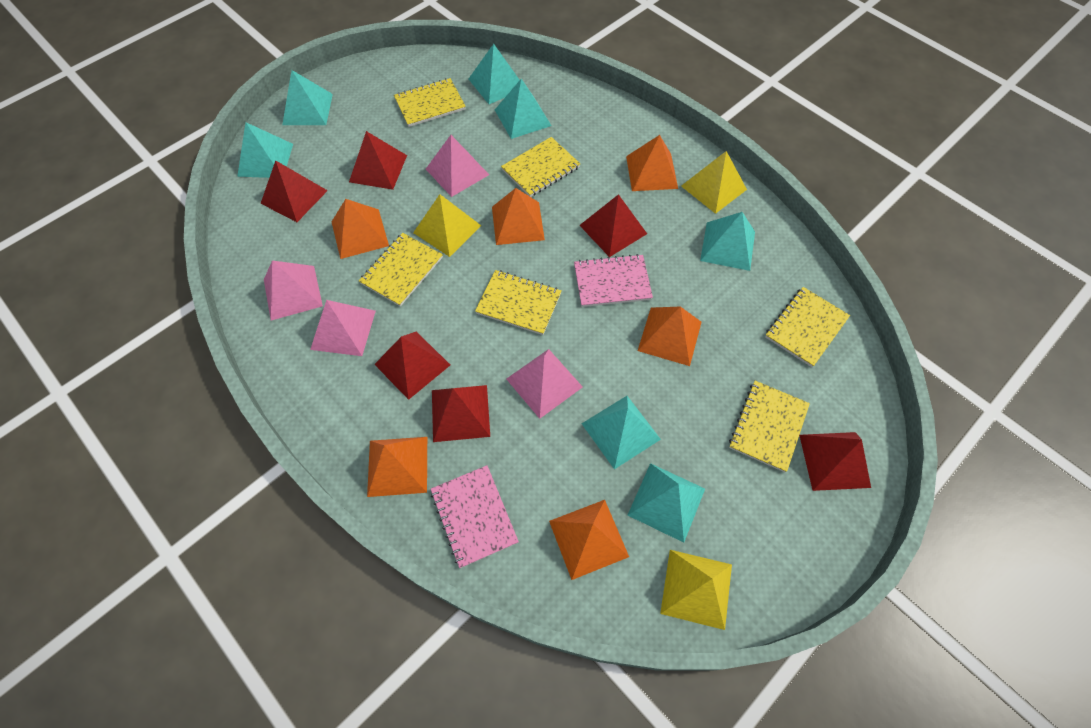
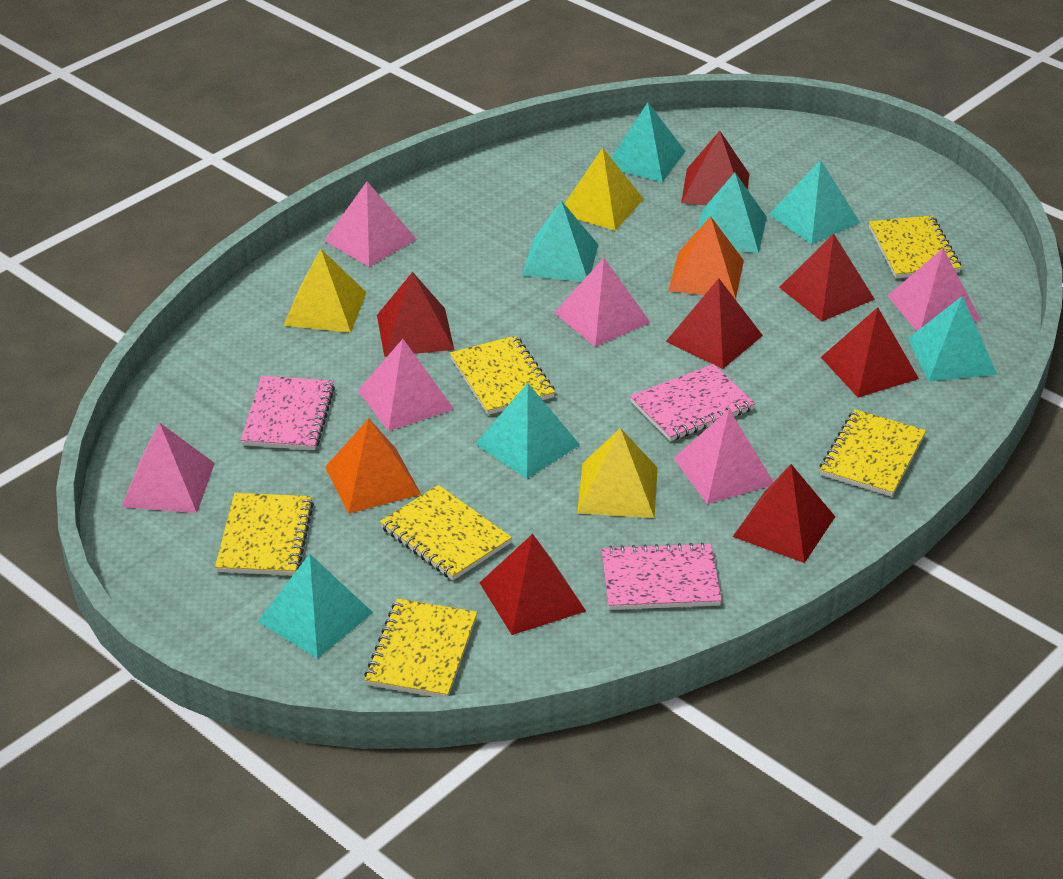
orange pyramid: [332,199,389,259] [367,437,427,497] [492,188,545,245] [549,500,629,580] [626,135,678,191] [638,306,702,366] = 6 -> [325,419,421,514] [668,216,744,299] = 2
pink notebook: [431,465,519,568] [574,254,653,307] = 2 -> [241,376,335,450] [602,542,722,610] [630,364,755,441] = 3
pink pyramid: [264,260,323,320] [310,300,376,356] [426,135,489,197] [506,349,583,419] = 4 -> [122,422,215,513] [324,181,417,267] [358,339,454,431] [554,258,651,347] [674,410,773,504] [888,248,981,331] = 6
red pyramid: [260,160,328,222] [349,131,407,190] [374,332,450,400] [432,385,490,442] [579,194,647,257] [799,432,871,491] = 6 -> [377,272,454,357] [480,534,586,635] [666,278,763,369] [681,131,749,205] [733,464,835,563] [779,234,875,321] [821,307,919,397] = 7

